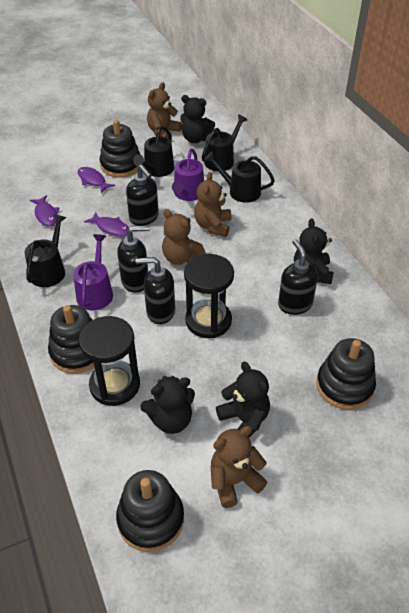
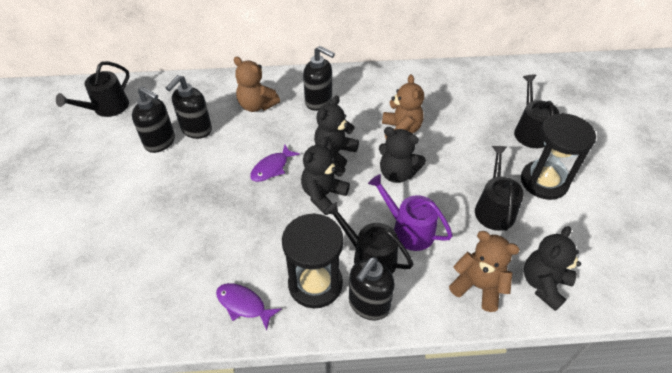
black stacking toy: [48,305,94,374] [100,120,141,177] [116,470,184,552] [316,338,376,410] = 4 -> none = 0
brown teddy bear: [147,83,182,139] [162,209,206,265] [194,172,231,237] [211,426,267,508] = 4 -> [234,57,280,112] [382,74,424,139] [449,231,520,312] = 3
purple fish: [30,195,59,226] [78,167,115,193] [84,212,129,237] = 3 -> [216,283,281,331] [250,145,300,182] = 2
purple watering can: [73,234,113,310] [172,148,204,201] = 2 -> [368,174,453,251] = 1

